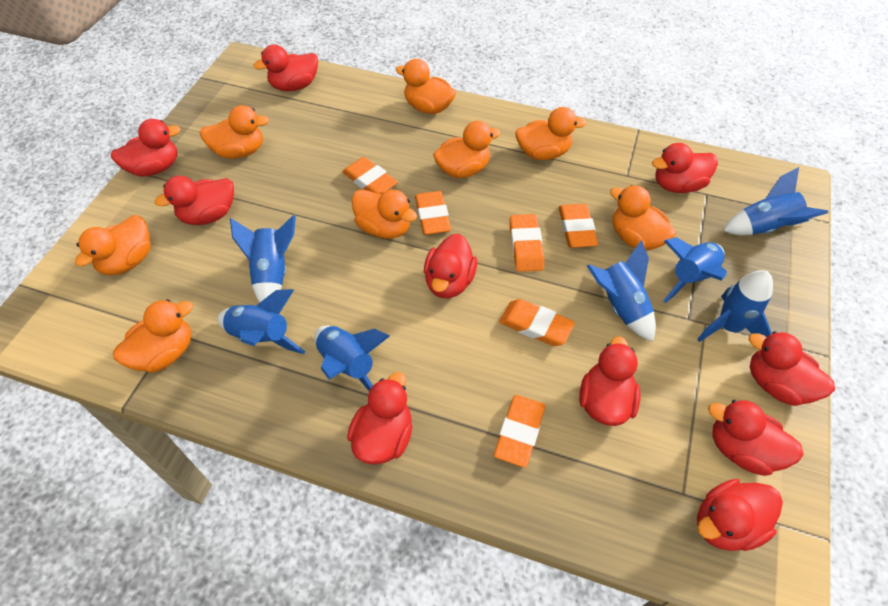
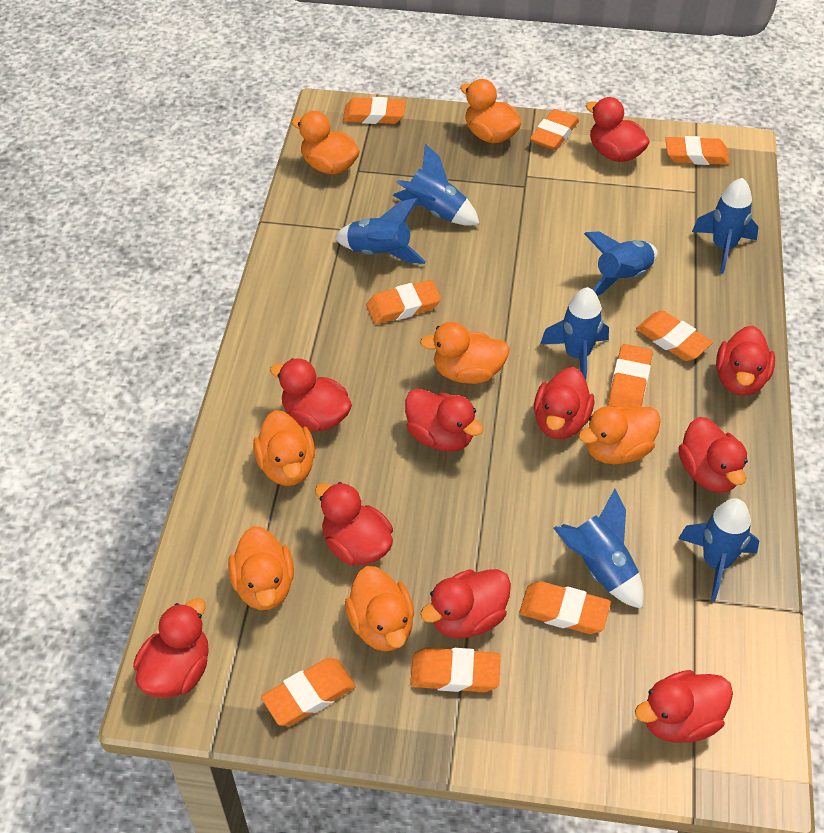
orange duck: [75,215,151,275] [113,299,193,373] [200,105,269,158] [352,189,417,239] [396,59,456,114] [433,121,501,178] [515,107,586,160] [610,185,676,250] = 8 -> [228,526,294,610] [253,410,315,486] [291,111,360,175] [345,566,414,651] [420,322,510,384] [460,79,521,143] [578,406,661,464] = 7
orange eraser: [342,157,398,194] [415,191,451,235] [494,395,545,468] [499,299,575,346] [510,214,544,272] [559,204,598,248] = 6 -> [261,658,356,726] [343,97,406,124] [366,280,441,324] [410,648,500,692] [519,581,611,634] [530,109,579,150] [608,344,652,410] [636,311,713,361] [665,136,729,165] = 9

